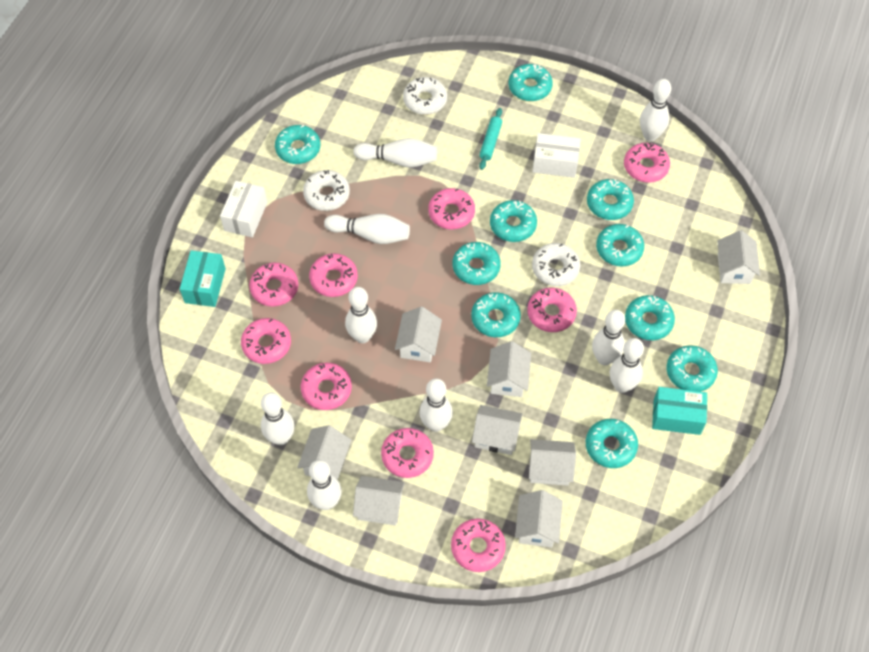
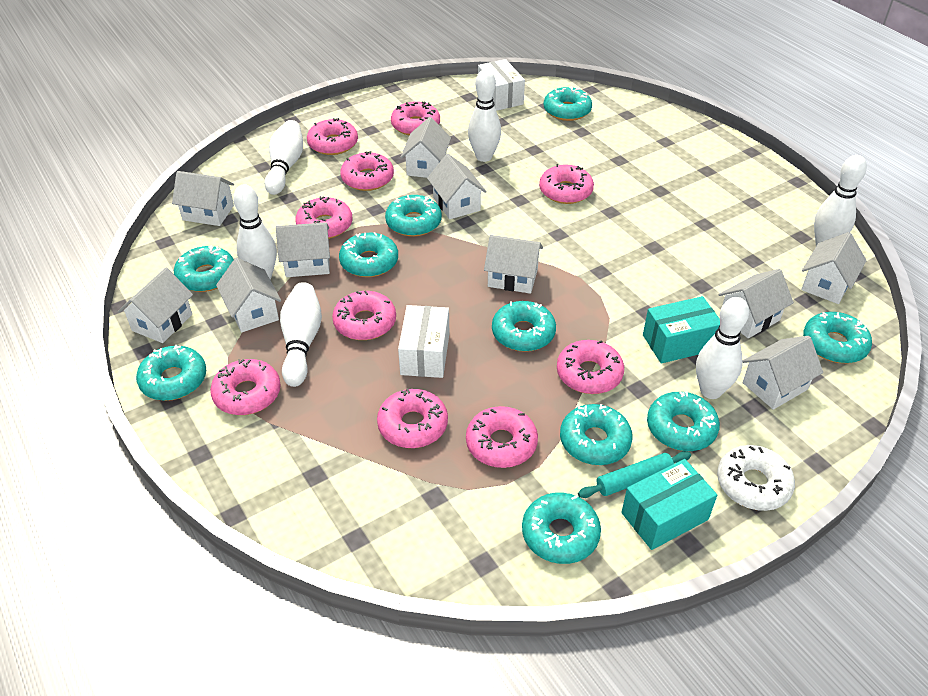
pink donut: [241,318,291,364] [249,263,298,307] [301,363,352,410] [309,253,358,297] [381,428,434,478] [428,188,475,229] [451,518,506,572] [527,287,577,332] [624,142,670,183] = 9 -> [210,359,281,415] [295,196,353,239] [307,118,358,155] [332,291,396,340] [340,151,394,191] [377,388,448,448] [391,101,440,136] [466,406,538,468] [539,164,594,204] [557,340,624,394] = 10
white bowling pin: [261,393,295,445] [307,460,342,510] [324,214,410,244] [345,287,377,343] [353,138,437,168] [419,378,453,432] [592,310,625,365] [610,338,644,393] [640,79,671,141] = 9 -> [233,184,277,279] [264,120,303,195] [280,282,322,387] [468,69,501,162] [696,297,749,399] [814,155,867,246] = 6
white donut: [303,170,350,211] [403,77,447,115] [532,243,580,286] = 3 -> [717,445,795,511] = 1
white house: [297,425,351,479] [353,476,405,526] [395,307,442,362] [472,405,523,455] [487,341,531,397] [515,490,563,547] [529,439,576,486] [717,230,760,284] = 8 -> [118,268,193,343] [172,171,234,226] [216,258,281,333] [276,222,330,277] [400,117,451,178] [427,154,487,219] [484,235,543,294] [719,269,794,338] [742,336,823,410] [801,232,867,304] = 10

